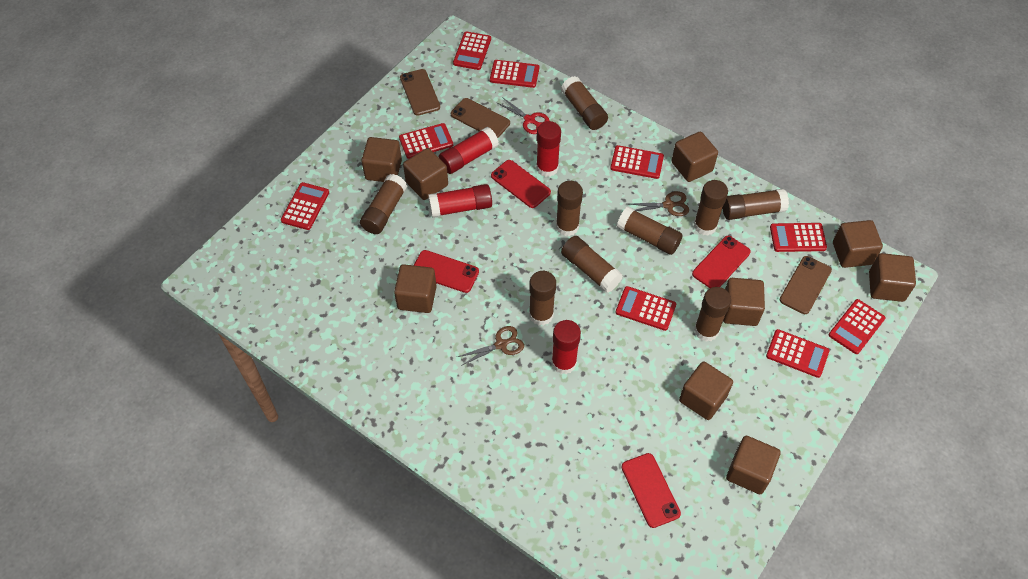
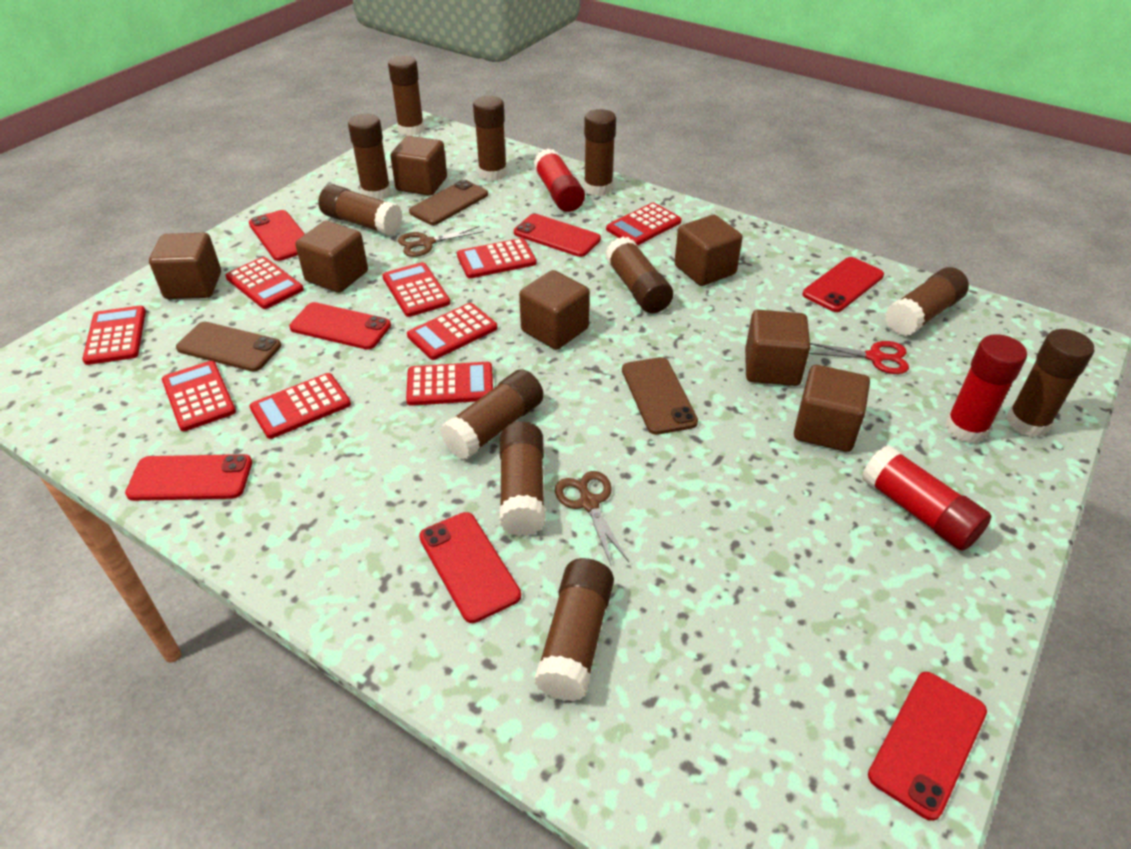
brown cube: [361,137,402,182] [394,264,437,313] [403,148,448,200] [672,132,718,182] [679,362,733,420] [723,278,765,326] [726,436,781,494] [833,220,883,268] [869,253,916,302] = 9 -> [149,233,221,299] [295,221,368,293] [390,136,447,196] [519,270,590,350] [674,215,743,286] [745,310,810,386] [794,365,870,452] = 7
brown glue stick: [360,174,407,234] [529,271,556,326] [556,181,583,236] [561,76,608,130] [561,236,623,293] [617,207,683,255] [694,180,728,236] [694,287,731,342] [722,189,789,220] = 9 -> [318,184,403,235] [348,114,391,200] [388,56,425,136] [440,369,544,460] [473,96,507,181] [500,421,545,536] [534,558,614,701] [584,109,616,196] [605,237,673,313] [885,267,969,336] [1006,329,1094,437] = 11
red glue stick: [428,184,492,217] [439,127,499,174] [536,121,561,177] [551,320,581,374] = 4 -> [533,148,585,212] [862,445,992,551] [945,334,1027,443] = 3
red phone: [414,250,479,293] [491,160,551,208] [621,453,681,528] [692,236,751,288] = 4 -> [125,454,252,501] [249,210,305,261] [289,302,391,350] [419,512,521,623] [514,214,601,257] [803,257,884,312] [868,672,987,821] = 7

